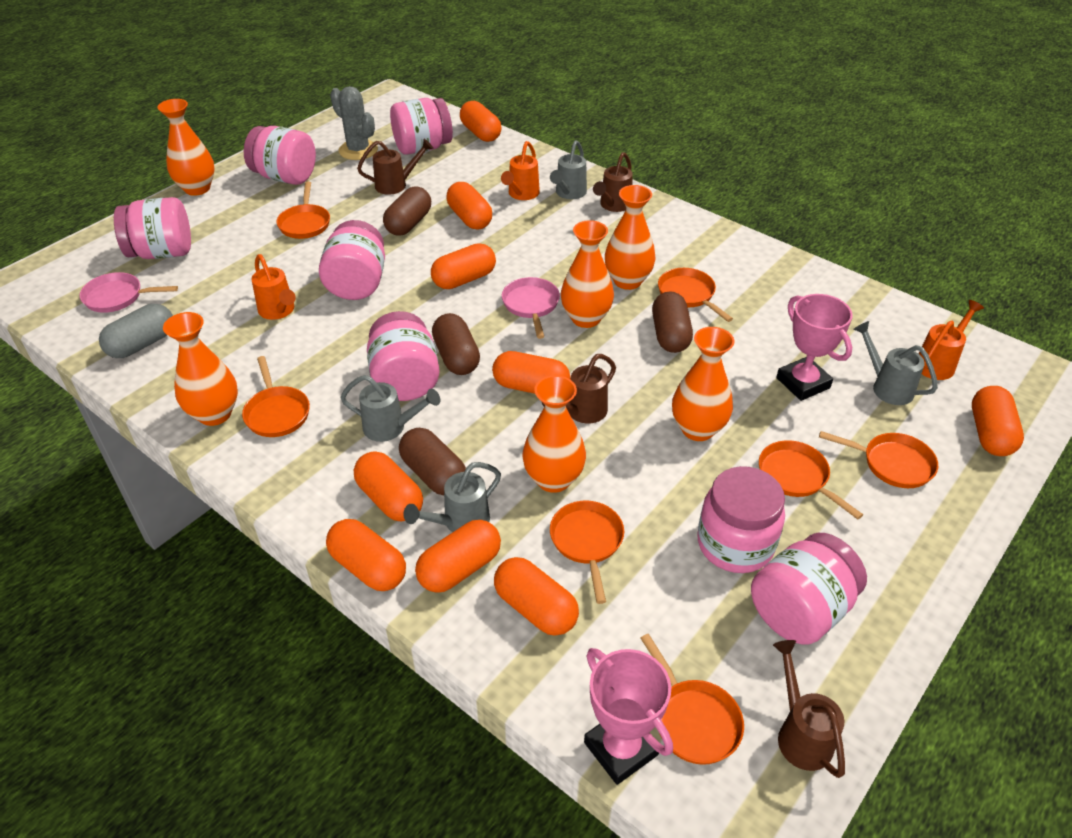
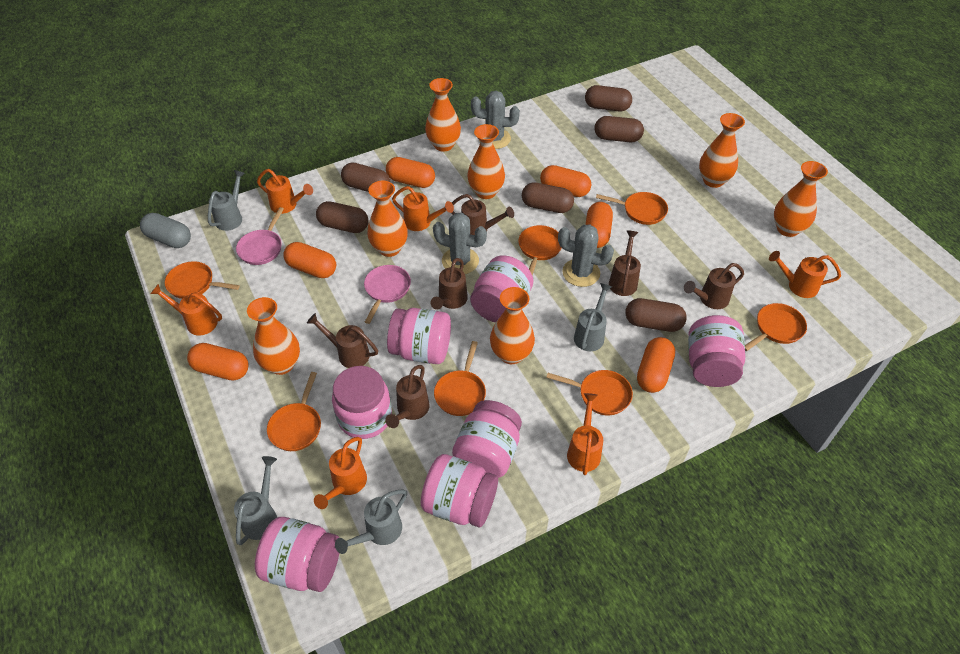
brown capsule: [383,187,431,236] [399,428,466,495] [432,313,480,375] [652,291,693,353] = 4 -> [316,201,368,233] [341,162,390,192] [522,182,574,213] [585,85,632,111] [595,116,644,142] [625,298,687,332] = 6
brown watering can: [357,139,433,195] [542,354,616,424] [593,152,633,212] [773,640,845,778] = 4 -> [307,313,378,368] [385,365,430,428] [430,258,468,310] [451,194,514,235] [609,230,641,296] [684,263,744,309] = 6
grey cactus: [330,86,378,160] = 1 -> [433,213,487,274] [471,91,520,149] [558,224,614,287] = 3
orange capsule: [326,519,406,591] [354,451,423,522] [415,520,501,593] [431,243,496,289] [446,182,492,229] [460,101,501,142] [492,351,571,394] [494,557,579,636] [972,386,1024,456] = 9 -> [187,343,248,381] [283,242,336,278] [386,157,435,188] [540,165,591,197] [585,202,613,248] [637,337,675,393] = 6
orange vase: [157,99,215,196] [163,312,238,426] [522,375,586,493] [561,220,614,328] [605,185,656,290] [672,327,734,441] = 6 -> [247,297,300,375] [367,181,408,257] [425,78,461,152] [467,124,505,199] [490,287,535,364] [699,113,745,188] [774,161,828,237] = 7
orange watering can: [251,254,296,320] [501,141,540,200] [918,300,984,380] = 3 -> [150,284,222,336] [257,169,313,214] [314,437,367,509] [392,186,454,231] [567,393,603,475] [769,251,841,298] = 6
pink trophy: [584,648,673,785] [776,294,853,401] = 2 -> none = 0

